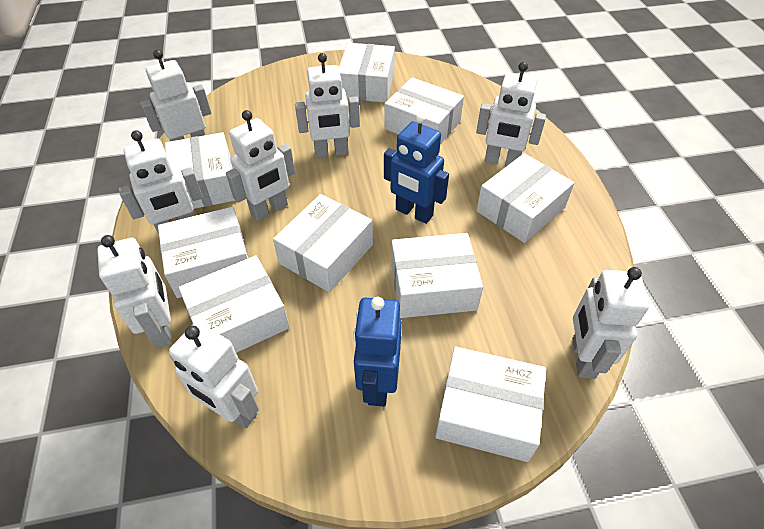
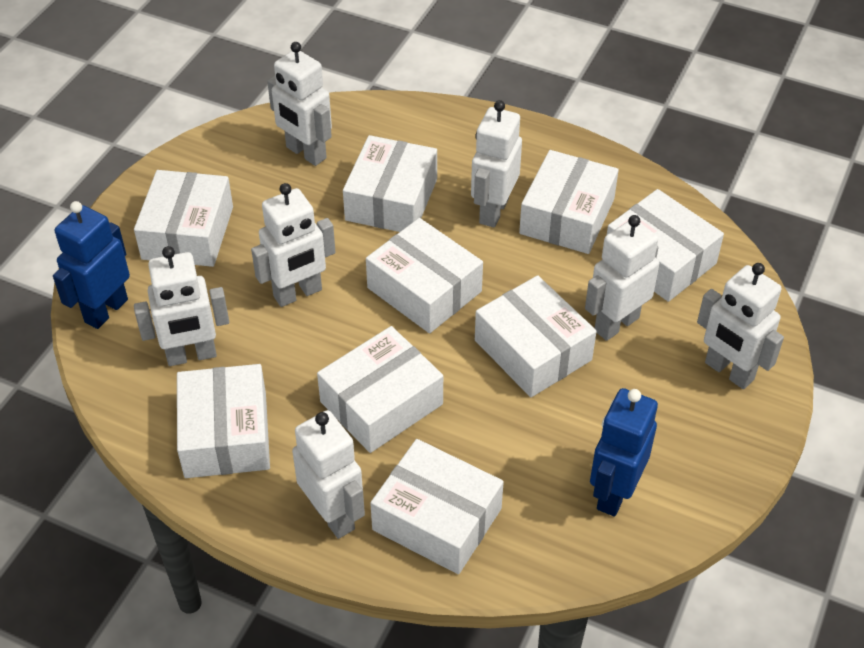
white robot: [97,235,173,348] [119,130,203,235] [140,50,211,141] [169,322,259,428] [226,110,295,221] [295,53,360,158] [476,62,546,166] [572,267,649,379] = 8 -> [134,246,229,366] [251,183,335,307] [267,42,332,166] [292,410,365,539] [471,100,522,227] [585,215,659,341] [697,263,784,389] = 7

